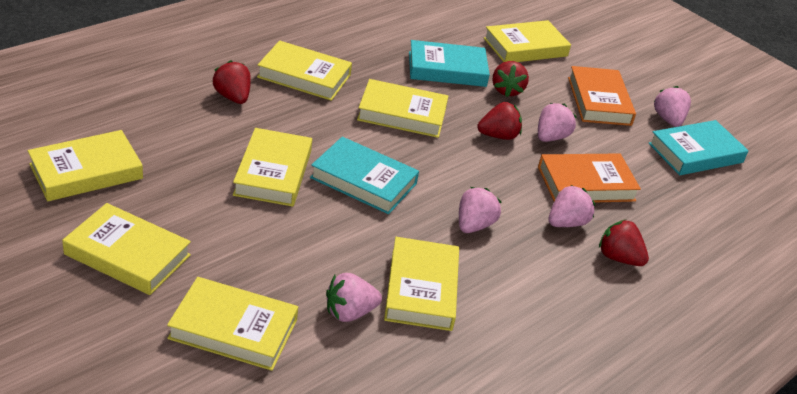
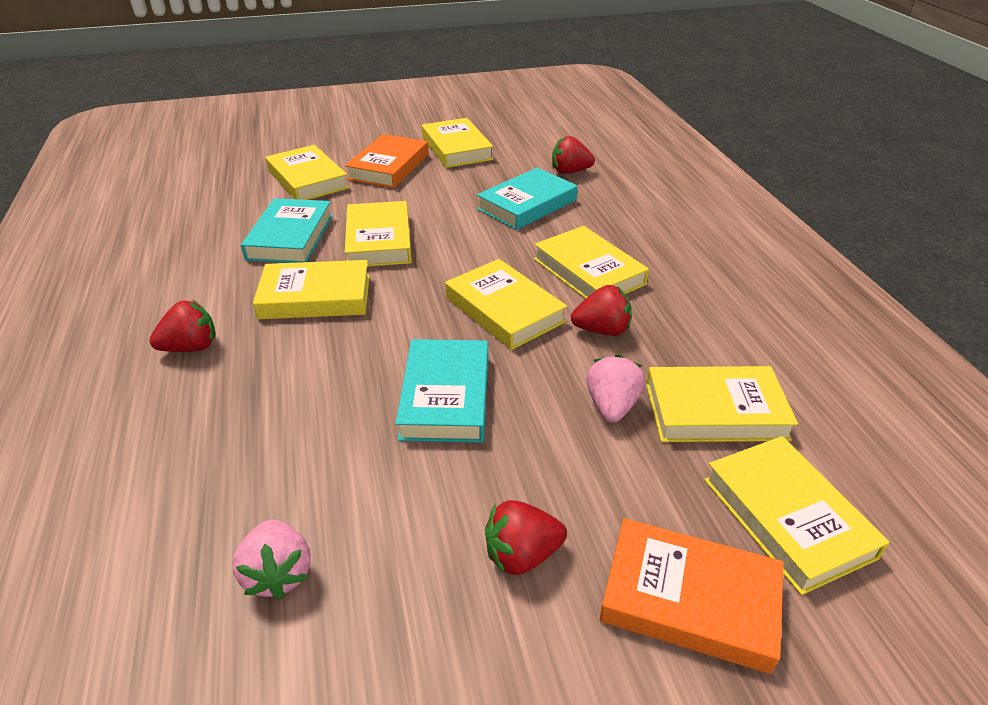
pink strawberry: [326,273,382,322] [459,187,501,233] [538,103,577,142] [549,185,595,227] [654,86,691,127] = 5 -> [233,519,311,599] [586,355,645,423] = 2

